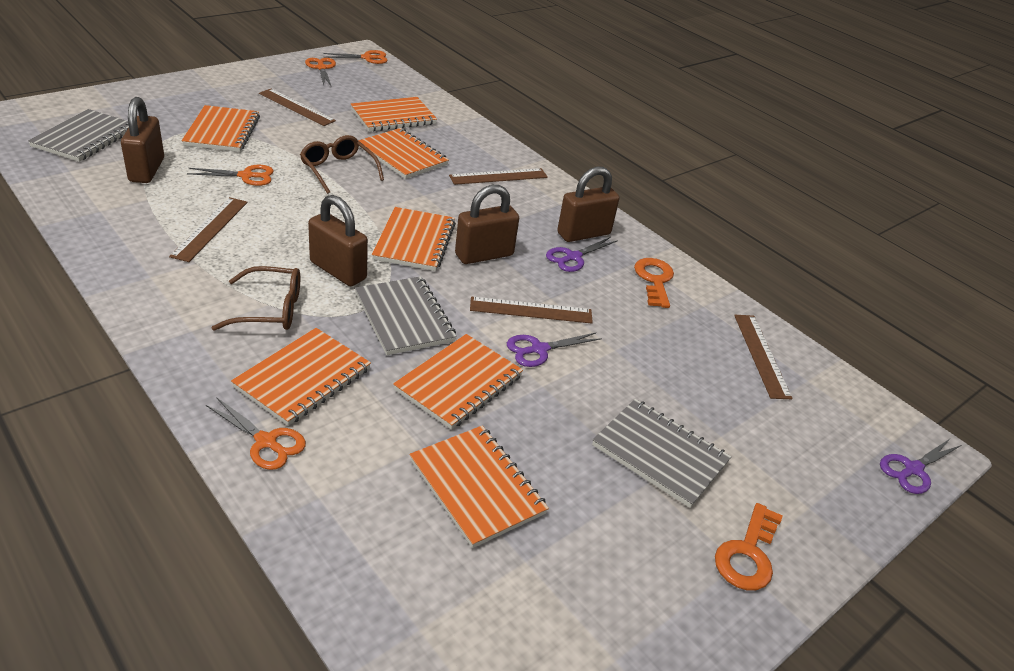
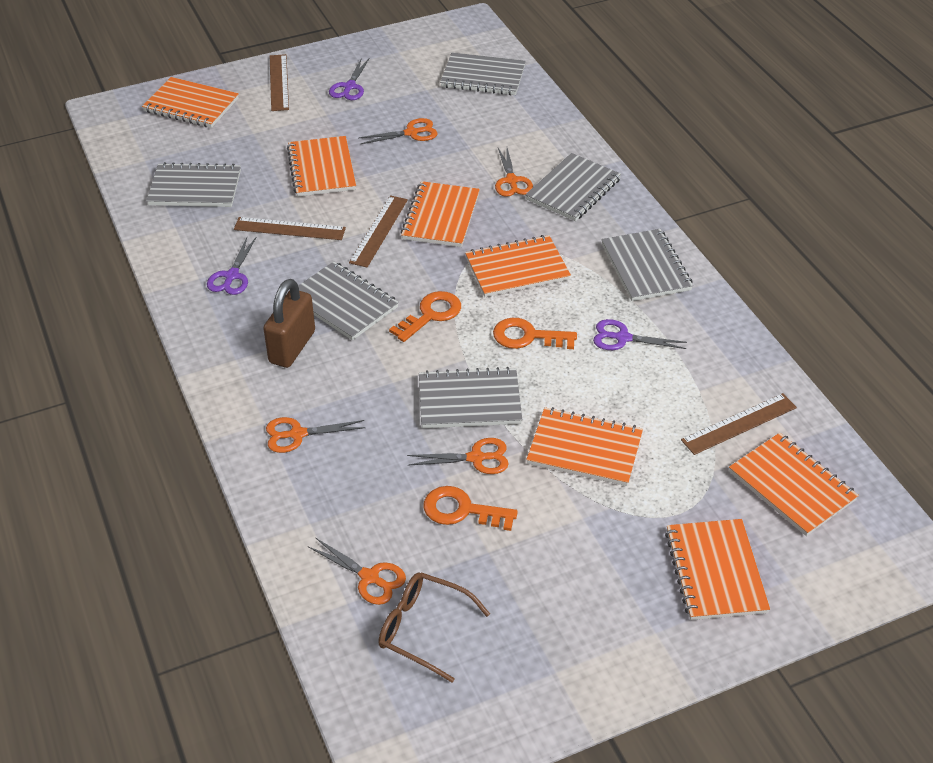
brown glasses: [212,266,300,331] [300,135,384,194] = 2 -> [378,572,490,683] = 1
brown padlock: [121,97,164,183] [308,195,368,286] [455,185,519,264] [557,166,620,242] = 4 -> [263,279,315,368] = 1
brown ruler: [169,197,248,262] [259,89,336,126] [449,168,548,185] [470,297,593,324] [734,315,793,399] = 5 -> [234,217,346,240] [270,54,289,111] [349,195,408,267] [681,393,797,455] = 4
grey notebook: [28,109,129,162] [355,276,457,355] [592,399,731,508] = 3 -> [146,162,241,207] [298,261,399,340] [419,367,522,428] [440,53,526,95] [525,153,621,221] [602,229,693,301] = 6
orange key: [634,258,674,308] [715,503,783,590] = 2 -> [389,291,461,342] [424,486,518,531] [493,318,577,349] = 3
orange scissors: [187,165,273,186] [206,397,306,470] [305,58,336,86] [323,50,388,64] = 4 -> [266,417,366,453] [309,538,406,605] [359,118,438,144] [407,438,509,474] [495,148,533,197] = 5

